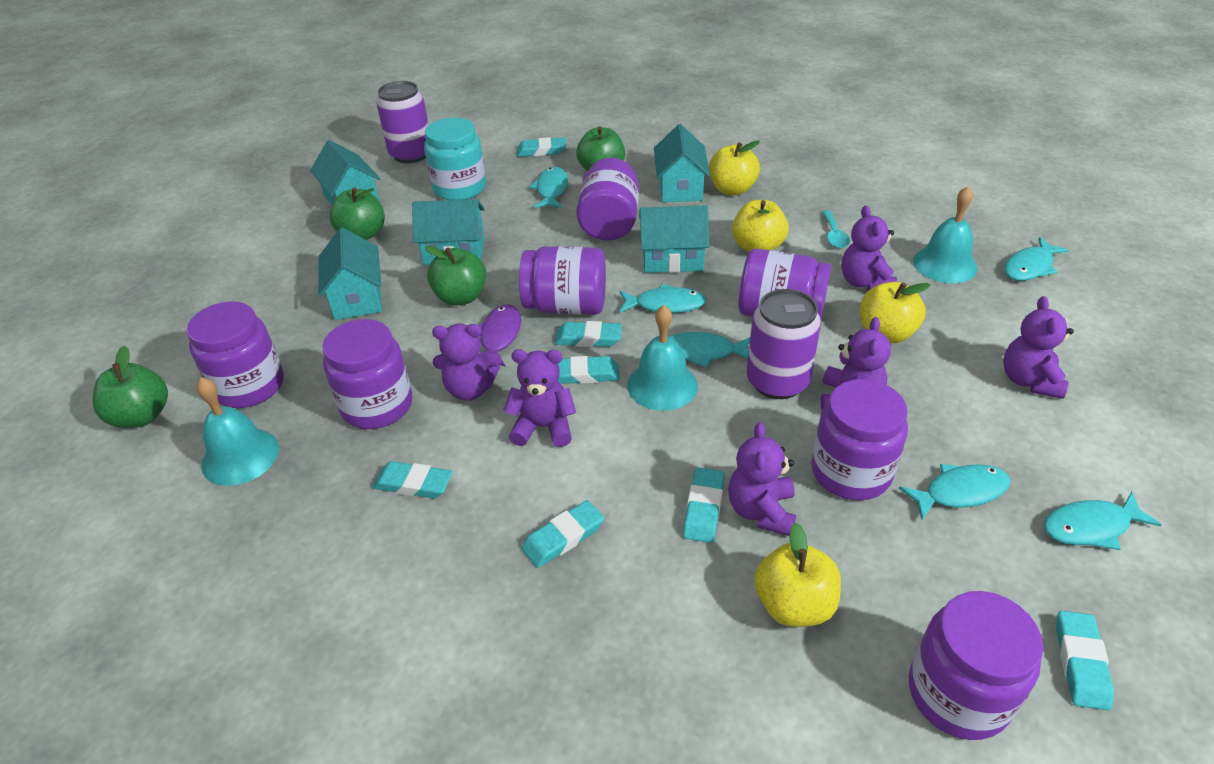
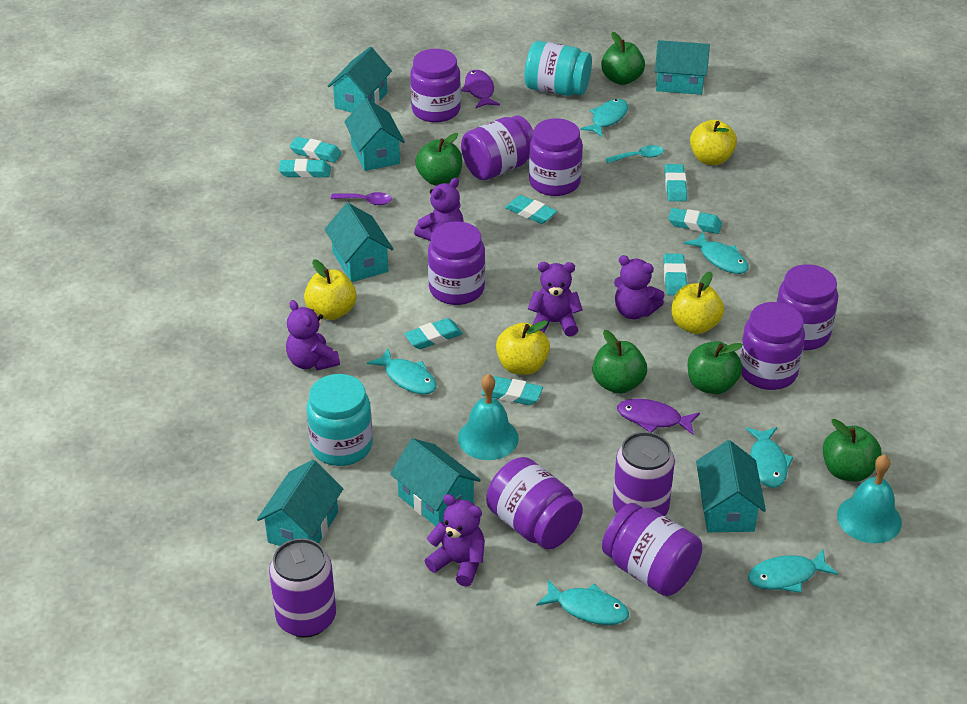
green apple: [93,346,168,428] [330,188,385,240] [425,246,486,305] [576,126,625,171] = 4 -> [415,133,462,186] [592,330,647,394] [601,32,645,85] [688,341,743,394] [823,419,882,482] = 5
purple fish: [479,304,521,367] = 1 -> [461,70,500,108] [617,399,700,435] = 2
purple jar: [186,302,284,408] [322,319,412,429] [519,246,606,315] [576,158,639,241] [738,249,831,318] [811,379,908,500] [909,591,1043,740] = 7 -> [410,49,461,122] [428,221,485,305] [461,115,533,180] [486,457,583,549] [529,118,583,196] [602,503,702,596] [740,302,805,390] [777,264,838,350] = 8
purple spoon: none = 0 -> [331,192,392,205] = 1
purple teddy bear: [432,324,501,401] [503,349,576,447] [728,422,796,536] [820,317,891,410] [841,205,897,291] [1003,296,1074,399] = 6 -> [286,300,340,371] [414,178,463,241] [425,494,485,587] [528,262,582,337] [614,255,665,319] = 5
turquoise bell: [196,377,279,486] [627,305,698,411] [913,186,977,283] = 3 -> [458,374,519,460] [837,455,902,543] = 2
turquoise eraser: [373,461,453,498] [517,137,567,157] [522,500,604,568] [555,321,622,347] [558,356,620,384] [683,467,725,543] [1056,611,1114,710] = 7 -> [279,159,331,178] [290,137,342,162] [404,318,463,349] [482,376,543,405] [505,195,557,224] [664,254,687,295] [665,164,687,201] [668,208,722,234] = 8
turquoise house: [310,140,381,205] [318,227,382,320] [412,199,485,265] [639,205,709,273] [654,124,710,202] = 5 -> [257,460,343,546] [325,203,394,282] [328,47,392,113] [344,98,405,171] [390,438,481,526] [655,40,710,95] [696,440,766,532] = 7
turquoise jar: [424,118,486,200] = 1 -> [307,374,373,466] [525,41,592,96] = 2

